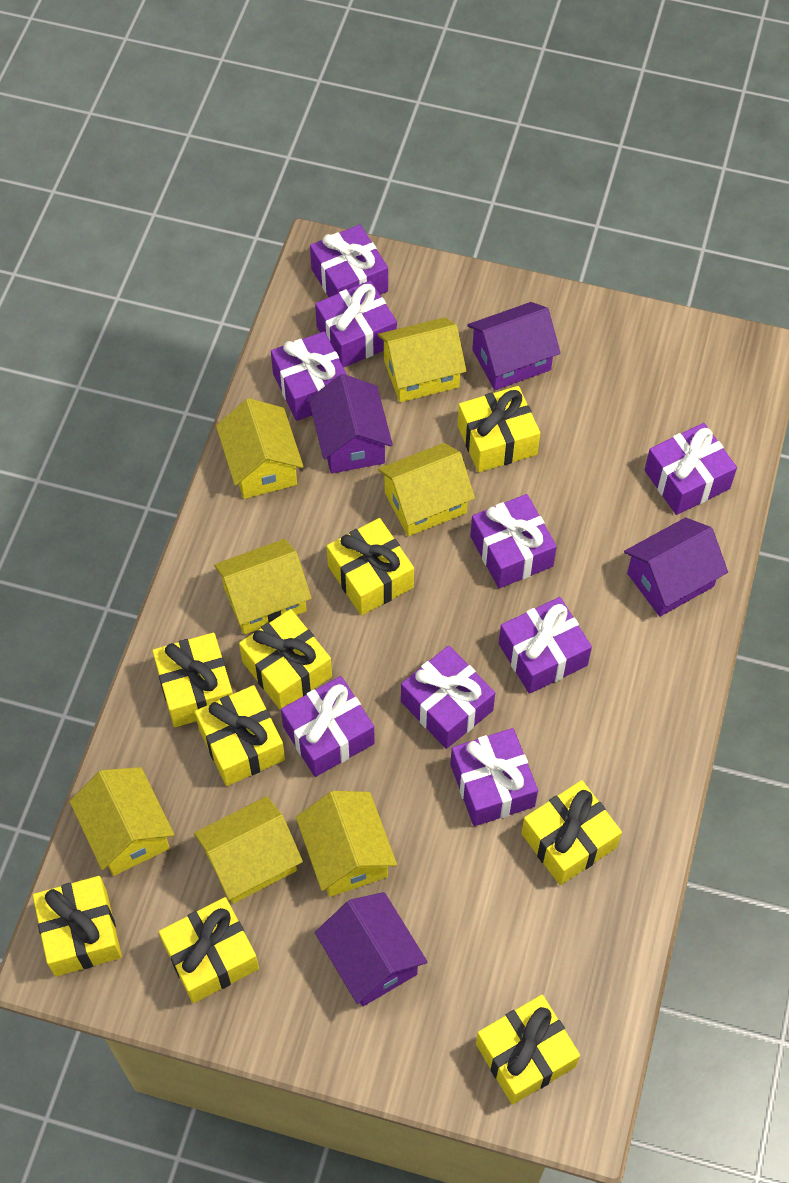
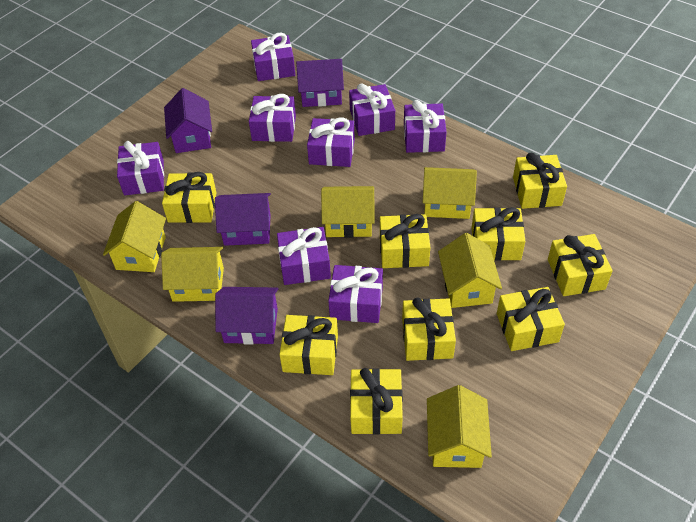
purple gift: [271,331,347,421] [281,676,375,777] [310,225,388,297] [315,280,397,368] [401,646,495,749] [450,728,538,826] [470,494,557,588] [499,597,592,694] [645,423,737,515] = 9 -> [117,141,164,195] [249,94,296,142] [251,32,295,81] [277,227,331,285] [307,118,355,167] [328,265,383,323] [349,84,395,136] [404,100,447,153] = 8
yellow house: [70,767,174,876] [194,796,303,904] [214,539,312,634] [216,398,304,499] [296,791,397,897] [378,317,466,402] [378,443,475,536] = 7 -> [103,201,166,272] [161,247,224,302] [321,186,375,238] [423,167,477,219] [427,385,492,468] [438,233,502,308] = 6

